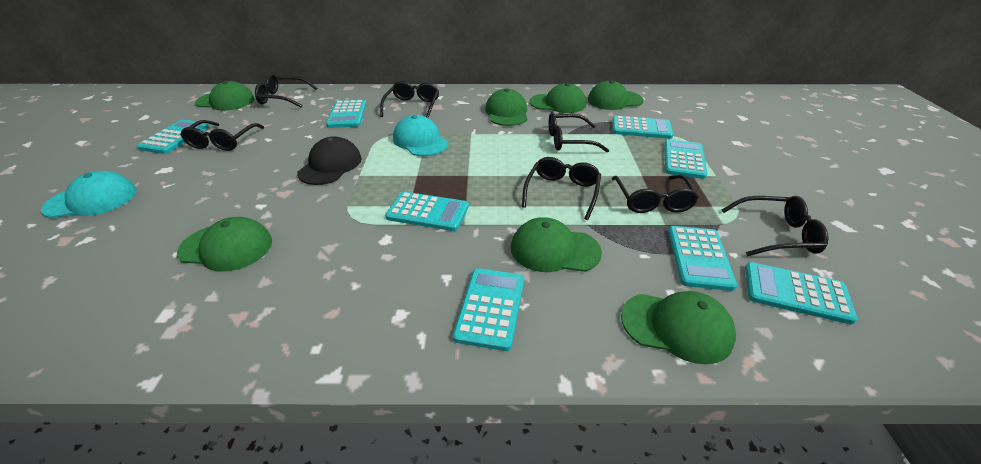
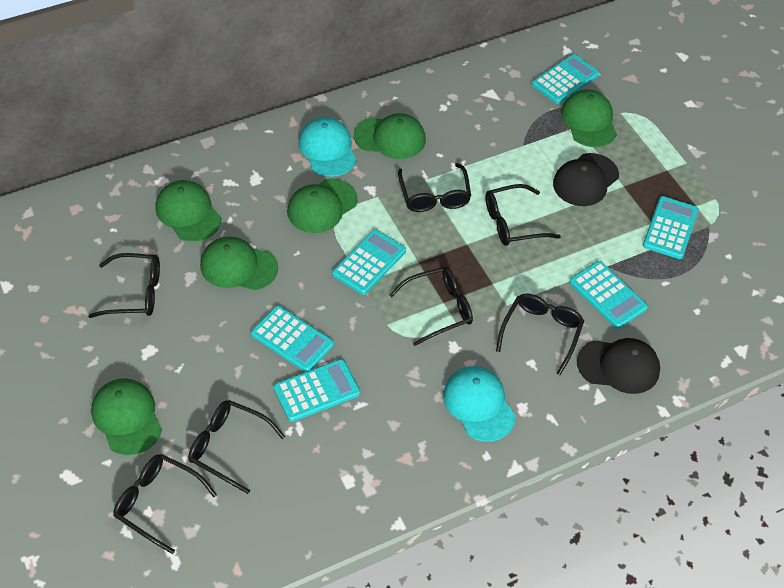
black cap: [297,136,362,185] = 1 -> [553,153,619,206] [577,338,660,394] = 2
green cap: [177,217,272,272] [195,81,255,110] [485,89,528,126] [511,217,602,272] [529,83,586,113] [588,80,644,110] [621,291,736,365] = 7 -> [91,378,162,455] [156,180,221,242] [200,237,278,291] [287,179,358,233] [354,113,426,159] [561,89,617,147] = 6
turquoise calculator: [137,120,209,154] [326,100,366,128] [385,191,469,231] [453,268,524,351] [612,116,674,139] [664,139,707,179] [668,226,737,291] [745,262,858,325] = 8 -> [251,306,334,372] [274,359,360,422] [332,229,406,295] [532,54,600,104] [569,261,648,329] [643,196,699,259] = 6

